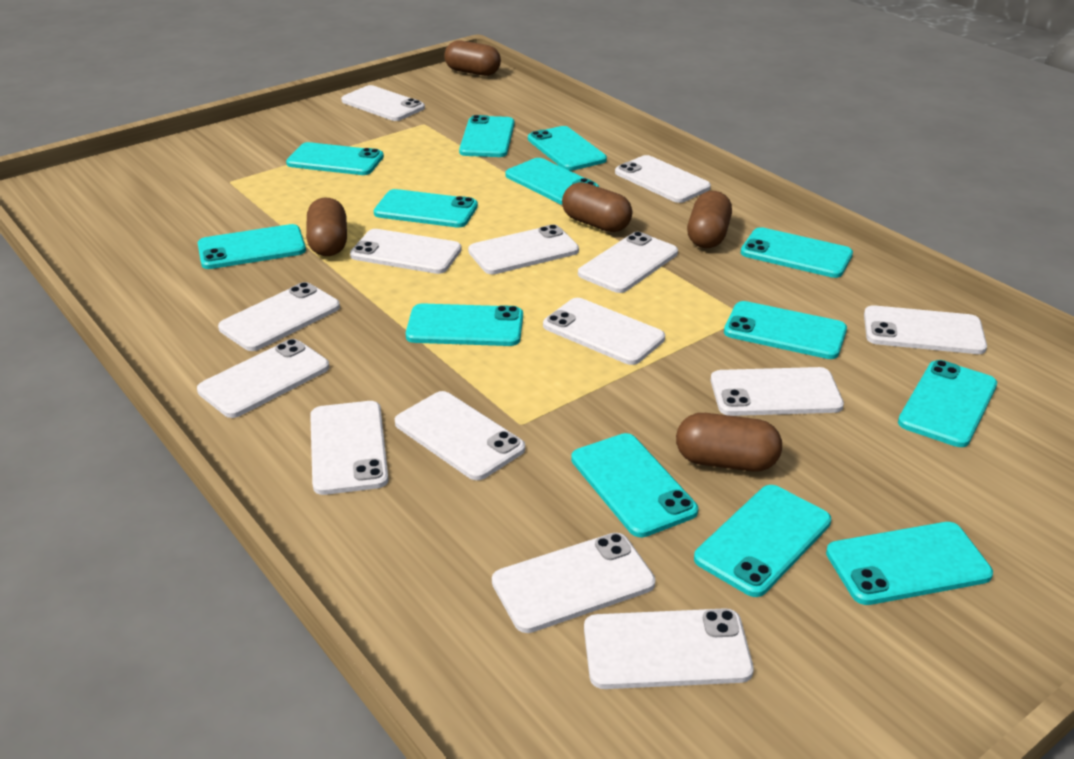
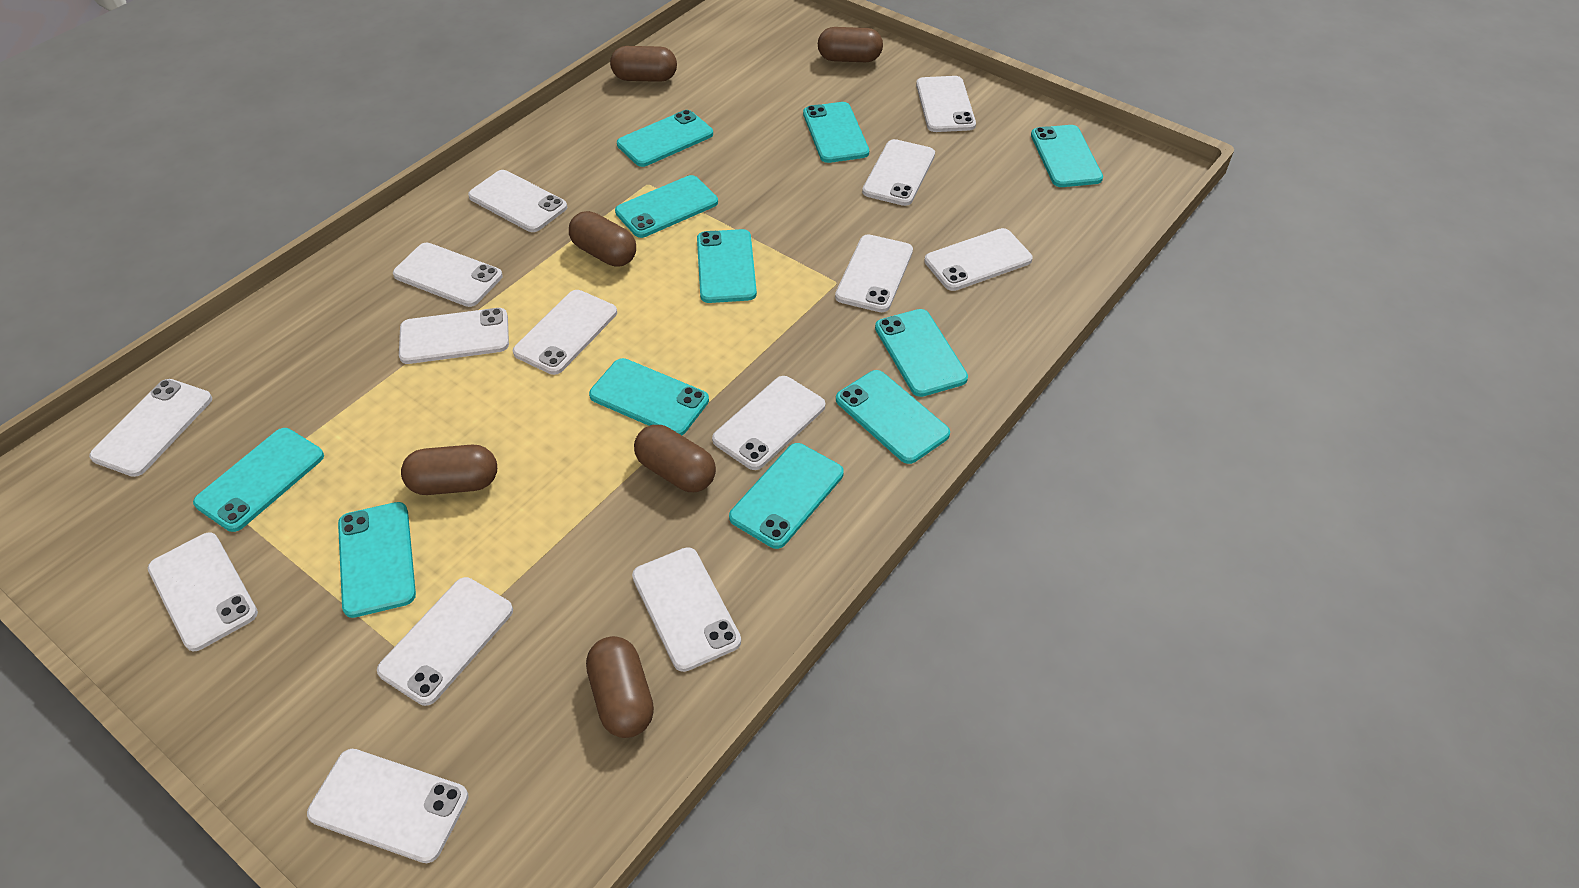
brown capsule: [306,197,347,256] [444,41,501,76] [562,182,632,232] [676,413,782,472] [687,191,732,248] = 5 -> [401,445,497,495] [569,211,636,267] [586,636,654,738] [610,46,677,82] [634,425,716,492] [818,27,883,62] = 6
turquoise phone: [198,224,306,269] [286,142,384,175] [374,189,478,227] [406,303,523,346] [459,115,514,157] [505,158,599,205] [528,126,607,171] [571,433,698,537] [694,485,831,597] [724,301,847,359] [741,227,853,278] [826,522,993,605] [898,360,997,447] = 13 -> [193,428,324,532] [338,502,416,618] [589,358,709,435] [615,175,718,238] [617,110,713,167] [697,229,757,303] [729,443,844,549] [803,102,869,163] [836,370,950,464] [875,309,968,397] [1031,125,1103,187] = 11

